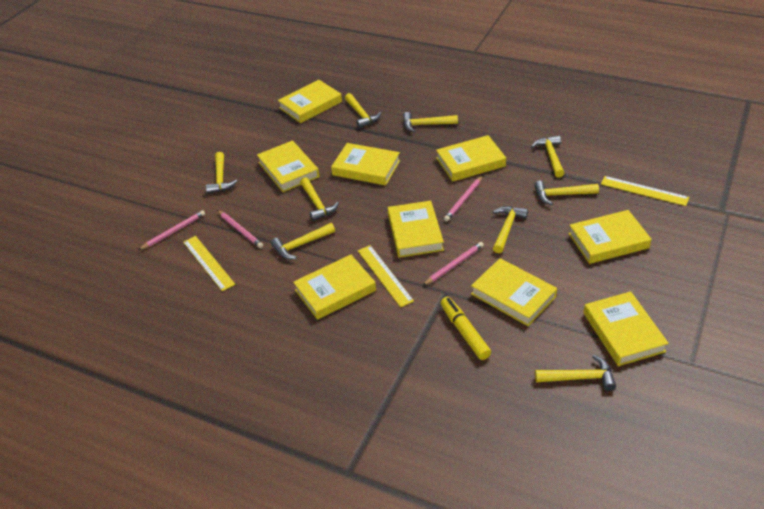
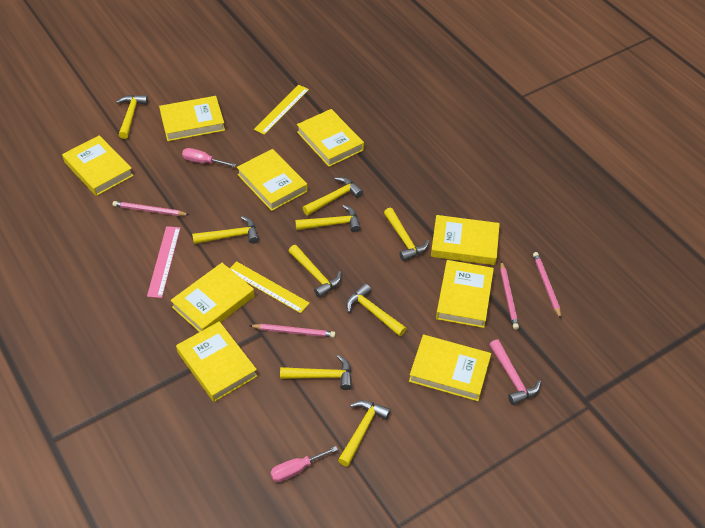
pink hammer: none = 0 -> [489,339,541,405] = 1
pink ruler: none = 0 -> [147,226,180,298] = 1
pink screwdriver: none = 0 -> [182,148,236,167] [270,446,338,482] = 2
yellow marker: [441,297,491,360] = 1 -> none = 0
yellow ruler: [183,236,235,291] [358,245,414,307] [601,176,689,206] = 3 -> [230,261,310,313] [254,85,309,135] = 2

